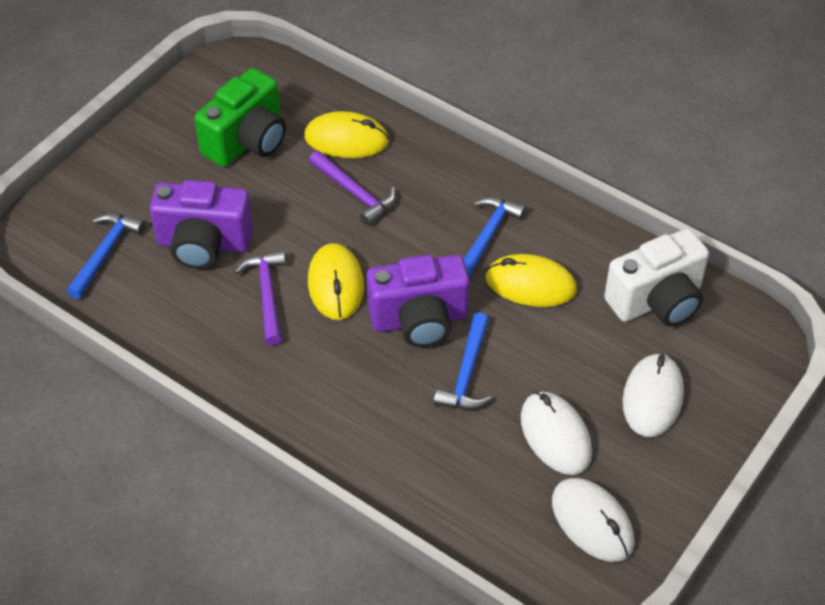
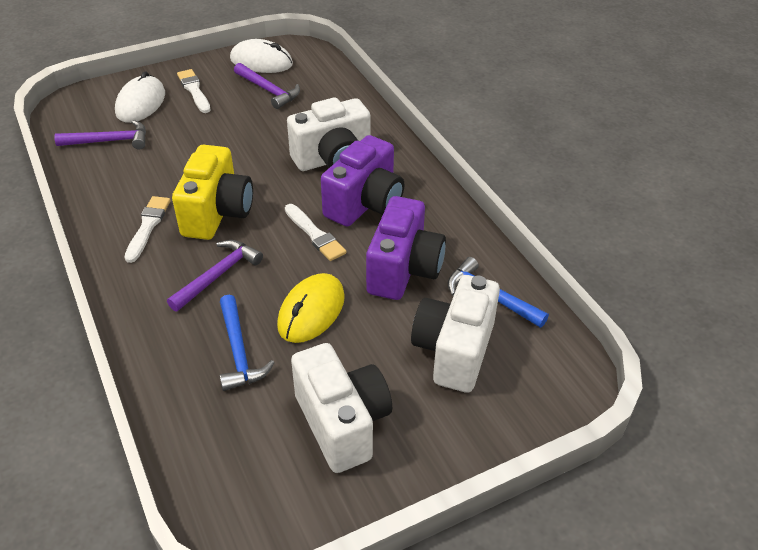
blue hammer: [67,213,145,299] [434,312,491,409] [464,197,526,278] = 3 -> [220,295,275,391] [447,257,549,328] = 2
green camera: [194,68,286,167] = 1 -> none = 0
purple hammer: [234,250,286,346] [309,151,396,226] = 2 -> [54,120,146,150] [167,240,263,312] [234,63,300,109] = 3
white brush: none = 0 -> [124,196,170,263] [177,69,211,113] [285,204,346,261] = 3
white camera: [604,228,709,326] = 1 -> [287,97,371,171] [291,343,392,473] [411,275,500,393] = 3
white mouse: [521,392,592,475] [552,478,634,562] [622,353,684,437] = 3 -> [115,71,165,123] [230,39,293,73] = 2
yellow camera: none = 0 -> [172,145,253,240] = 1
yellow mouse: [304,111,390,158] [308,243,364,320] [485,254,577,307] = 3 -> [277,273,345,343] = 1

